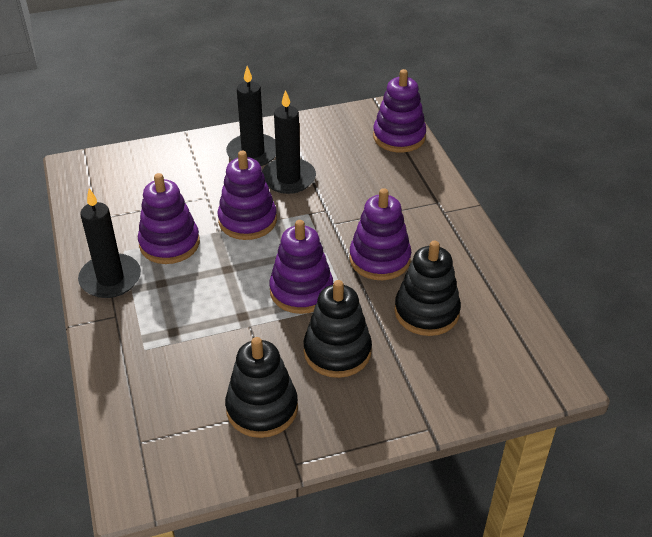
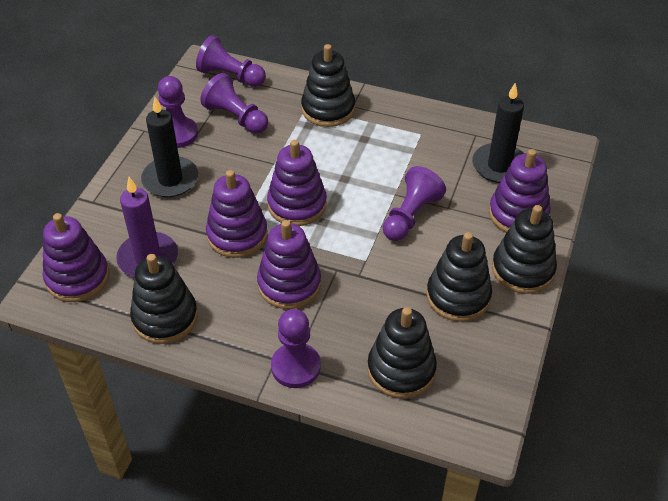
black candle: [78,188,141,298] [226,66,276,166] [262,90,316,194] = 3 -> [141,97,198,197] [472,83,524,183] = 2
black stacking toy: [225,337,298,438] [304,280,372,378] [394,241,461,336] = 3 -> [130,254,198,344] [301,44,355,127] [367,307,437,399] [426,232,492,322] [492,205,557,294] = 5
purple candle: none = 0 -> [116,177,178,277] = 1
purple pawn: none = 0 -> [158,76,198,148] [196,35,266,87] [201,73,268,134] [271,309,321,388] [383,166,446,241] = 5

